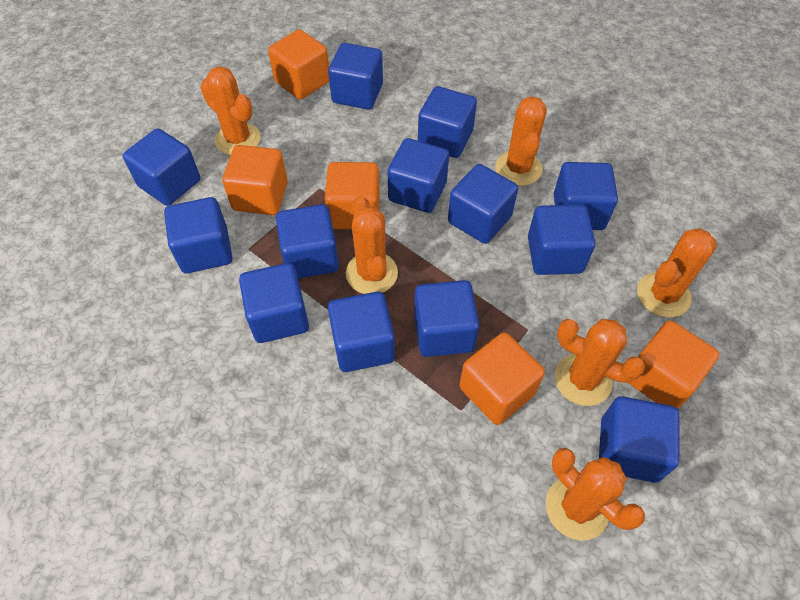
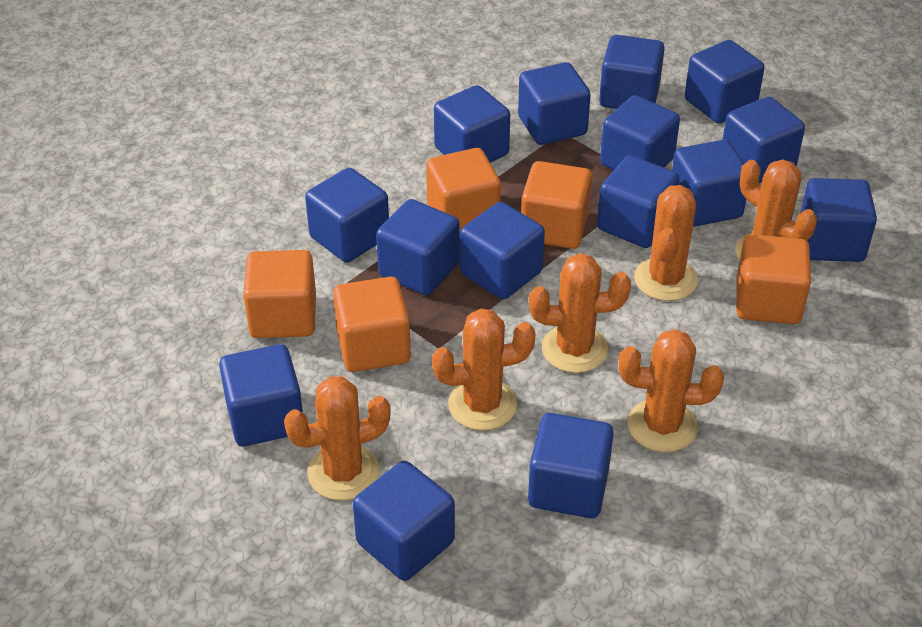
blue cube: [123,128,200,206] [164,197,232,273] [239,263,309,343] [276,204,339,279] [328,43,383,110] [328,292,395,372] [388,138,449,213] [414,280,480,357] [418,86,477,158] [448,164,518,244] [528,204,595,275] [554,162,618,230] [599,396,680,483] = 13 -> [219,344,303,446] [305,168,389,263] [353,461,455,581] [376,199,460,295] [434,85,510,163] [460,202,545,299] [518,62,591,145] [528,413,614,518] [597,155,679,248] [599,35,665,109] [600,95,680,170] [672,140,746,227] [685,40,765,124] [722,97,805,183] [800,178,877,262] = 15

